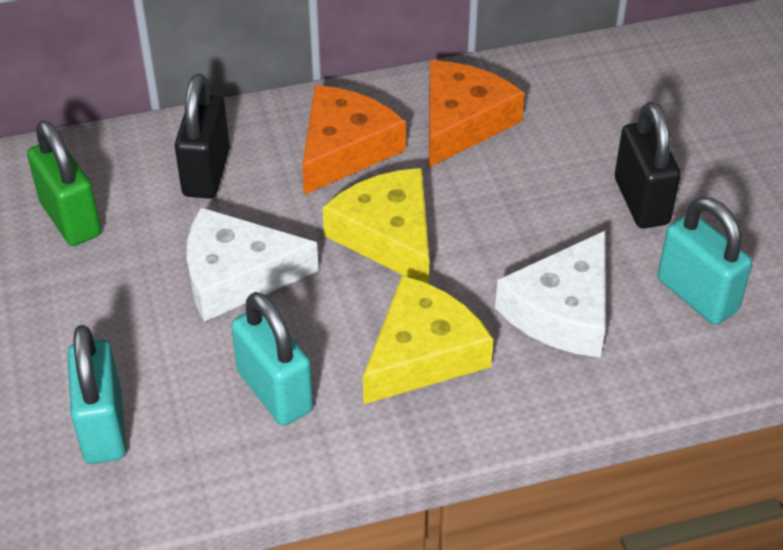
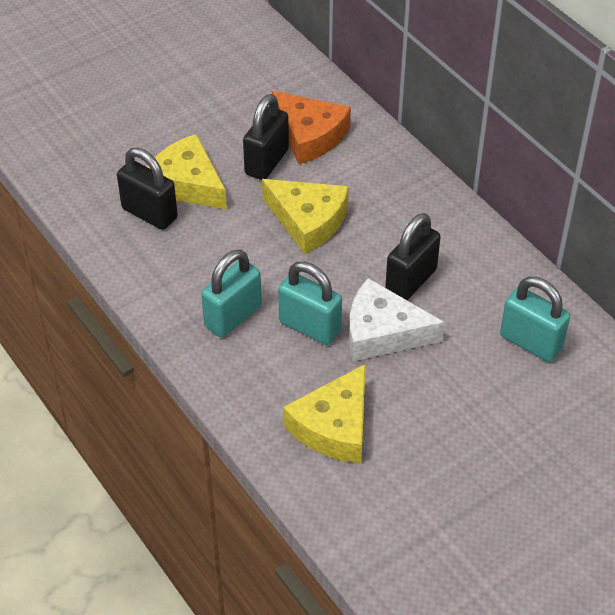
black padlock: [174,74,230,199] [615,102,681,228] = 2 -> [117,148,178,230] [243,94,289,180] [385,213,441,300] = 3
green padlock: [27,121,101,246] = 1 -> none = 0
orange cheese: [302,85,406,195] [429,61,525,167] = 2 -> [272,91,351,164] = 1
white cheese: [187,207,319,322] [495,231,605,358] = 2 -> [349,278,445,361] = 1
yellow cheese: [322,168,429,284] [363,275,493,404] = 2 -> [147,134,227,210] [262,179,349,254] [283,364,366,463] = 3

